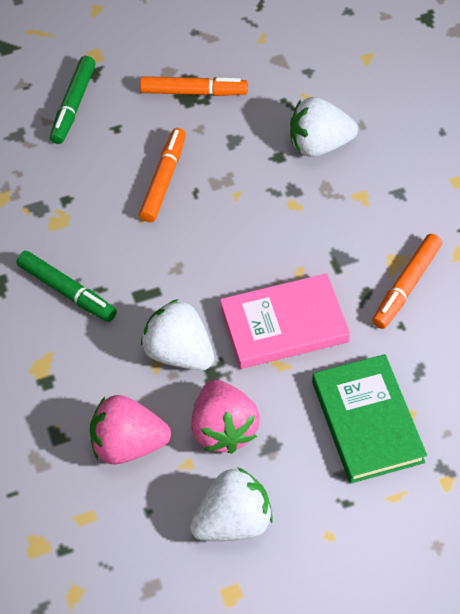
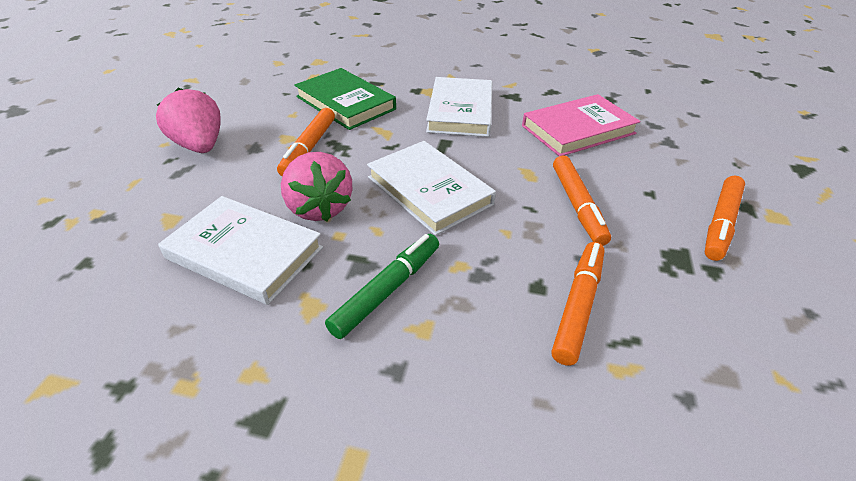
green marker: [17,251,117,322] [50,56,95,144] = 2 -> [325,234,439,339] = 1
orange marker: [139,128,186,222] [140,76,248,96] [372,234,442,329] = 3 -> [277,108,335,177] [552,242,605,366] [553,155,611,246] [705,176,745,261] = 4
white book: none = 0 -> [158,196,323,305] [367,141,496,236] [426,77,492,137] = 3
white strawberry: [141,299,214,370] [190,467,273,541] [290,97,358,157] = 3 -> none = 0

